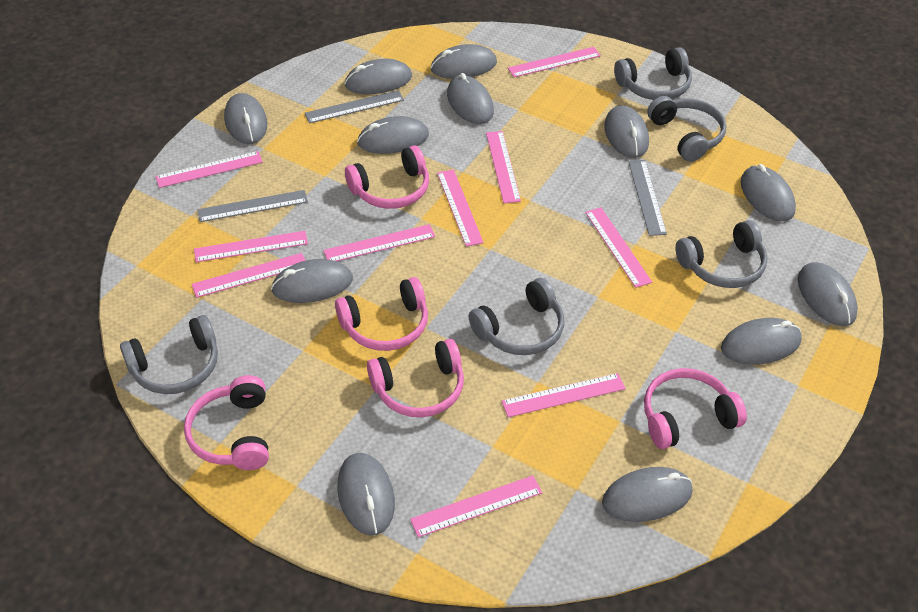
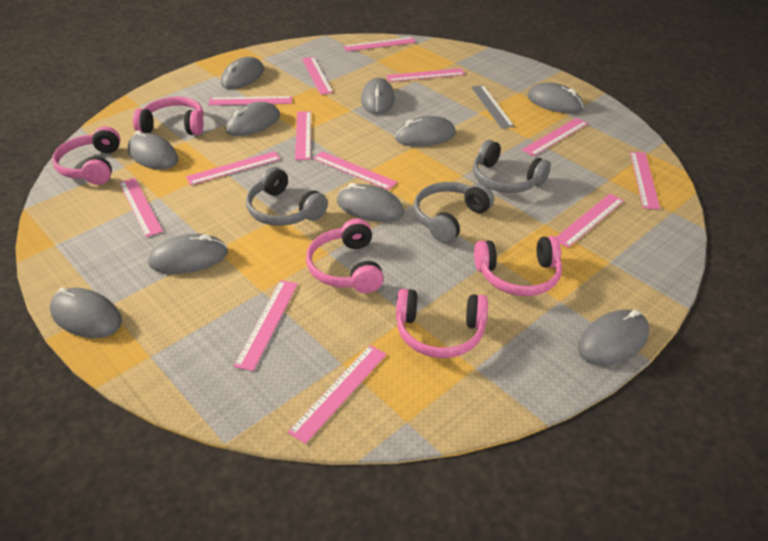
grey headphones: [120,315,218,394] [469,278,564,355] [614,47,692,100] [647,96,727,162] [675,220,768,288] = 5 -> [246,167,328,226] [414,182,494,243] [473,140,551,193] = 3
grey mouse: [224,93,267,144] [271,259,353,303] [337,453,395,535] [344,59,412,94] [357,116,429,154] [431,44,497,79] [447,73,494,124] [602,467,693,522] [604,105,649,158] [721,318,802,365] [741,164,796,221] [798,262,858,326] = 12 -> [50,288,122,338] [127,130,178,170] [148,234,228,274] [221,57,264,89] [226,102,280,136] [337,183,404,222] [361,78,395,115] [395,116,456,147] [527,83,584,114] [578,309,649,365] = 10
grey ruler: [197,190,308,222] [304,90,404,123] [628,160,667,236] = 3 -> [471,85,515,129] = 1
pink ruler: [155,151,263,188] [192,253,305,298] [194,231,308,262] [323,224,435,261] [410,475,542,538] [437,169,484,247] [486,131,521,203] [502,373,626,417] [508,47,601,77] [585,207,652,288] = 10 -> [119,178,163,237] [186,151,281,185] [208,96,292,105] [234,280,298,371] [288,345,387,444] [295,111,311,160] [302,57,333,95] [313,151,398,190] [343,37,416,52] [386,68,465,82] [522,118,588,156] [556,194,624,248] [630,152,660,210] = 13

